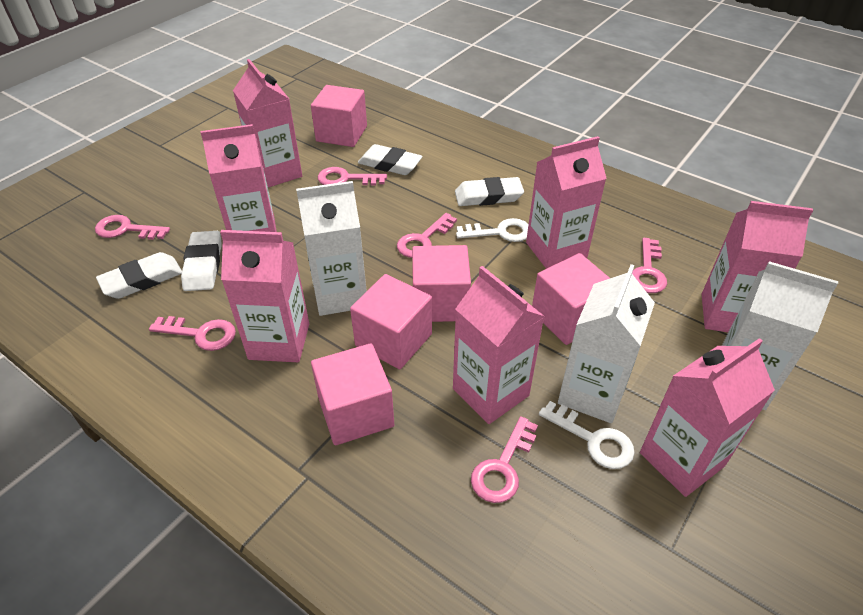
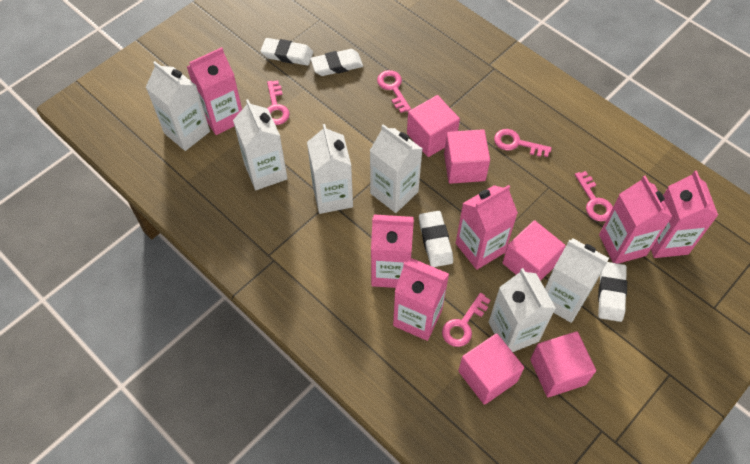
pink carton: [200,124,277,232] [220,230,309,362] [233,59,302,187] [453,266,545,424] [526,136,607,269] [640,338,775,497] [702,201,813,332] = 7 -> [187,47,242,135] [371,214,414,288] [393,258,449,341] [456,185,518,270] [599,176,673,264] [651,170,718,258] = 6
pink key: [95,215,170,240] [149,316,236,351] [318,167,387,185] [397,213,457,258] [471,416,538,503] [632,238,667,293] = 6 -> [267,81,290,125] [377,70,411,113] [442,293,491,347] [494,129,552,157] [575,171,613,222] = 5
white carton: [296,181,367,316] [558,264,655,423] [722,261,838,410] = 3 -> [146,61,210,151] [233,99,288,190] [307,124,353,214] [370,124,423,213] [489,268,556,352] [545,238,609,323] = 6
white key: [456,218,529,242] [539,401,635,469] = 2 -> none = 0

